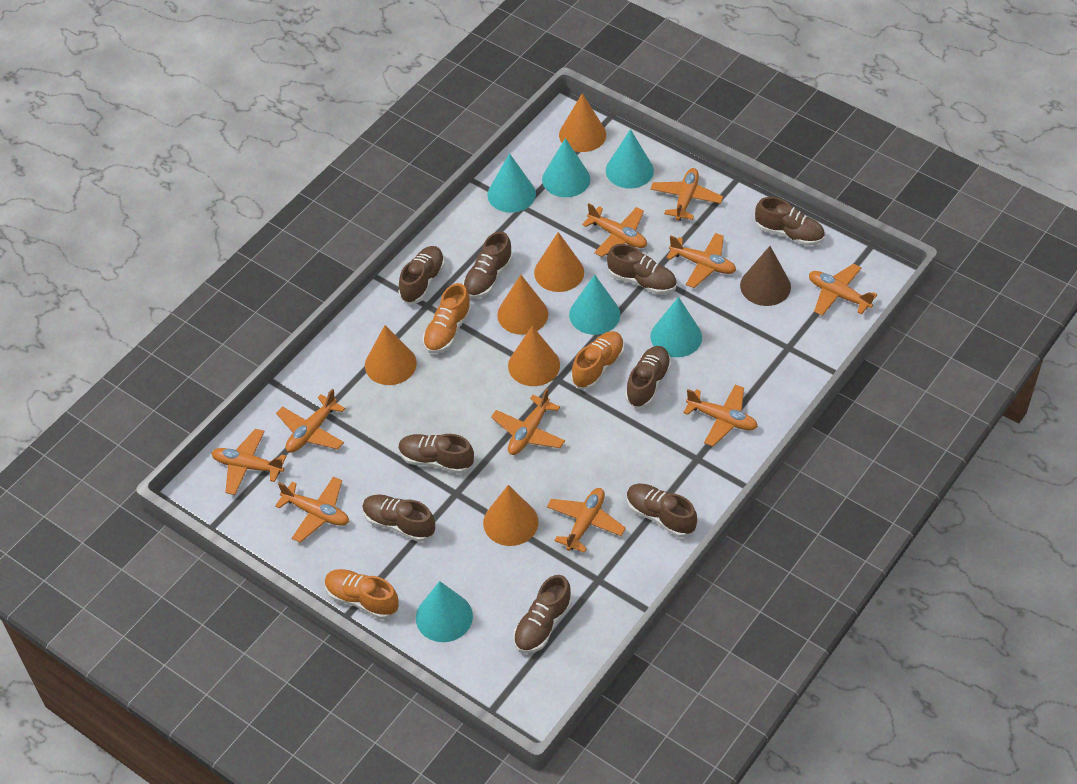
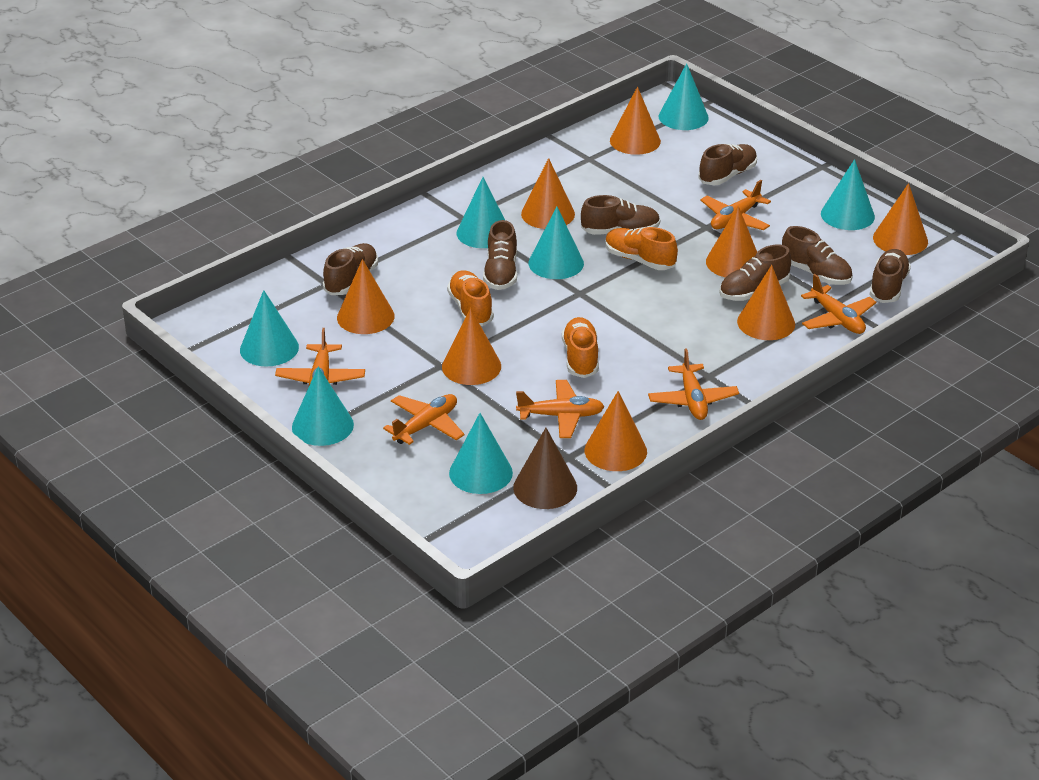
brown shoe: [362,494,435,542] [398,246,445,304] [398,434,474,474] [463,231,513,298] [513,575,572,653] [607,244,677,294] [625,346,671,408] [627,484,697,537] [755,197,825,246] = 9 -> [323,243,378,295] [483,220,517,290] [581,195,660,235] [698,144,757,185] [719,245,791,301] [782,226,853,285] [869,249,911,303] = 7
orange cone: [365,325,417,385] [483,485,538,546] [497,275,548,335] [508,326,560,386] [534,232,584,292] [559,93,606,152] = 6 -> [337,259,395,334] [442,308,501,385] [521,158,575,229] [585,391,647,471] [610,87,661,155] [706,206,757,278] [737,265,795,340] [873,183,928,255] = 8
orange plane: [212,429,286,495] [275,477,349,543] [276,389,345,453] [491,388,565,455] [547,488,626,553] [582,203,647,257] [650,168,723,221] [666,233,736,288] [683,385,758,447] [809,264,877,316] = 10 -> [275,328,365,385] [383,394,464,445] [516,380,605,438] [648,348,739,420] [700,180,771,230] [801,274,876,334] = 6
turquoise cone: [416,581,473,642] [487,153,536,213] [542,138,590,197] [569,274,620,335] [606,129,654,189] [650,297,702,357] = 6 -> [240,290,299,367] [292,366,354,446] [449,413,513,494] [457,177,505,248] [528,207,584,279] [659,63,709,130] [821,159,875,230] = 7

